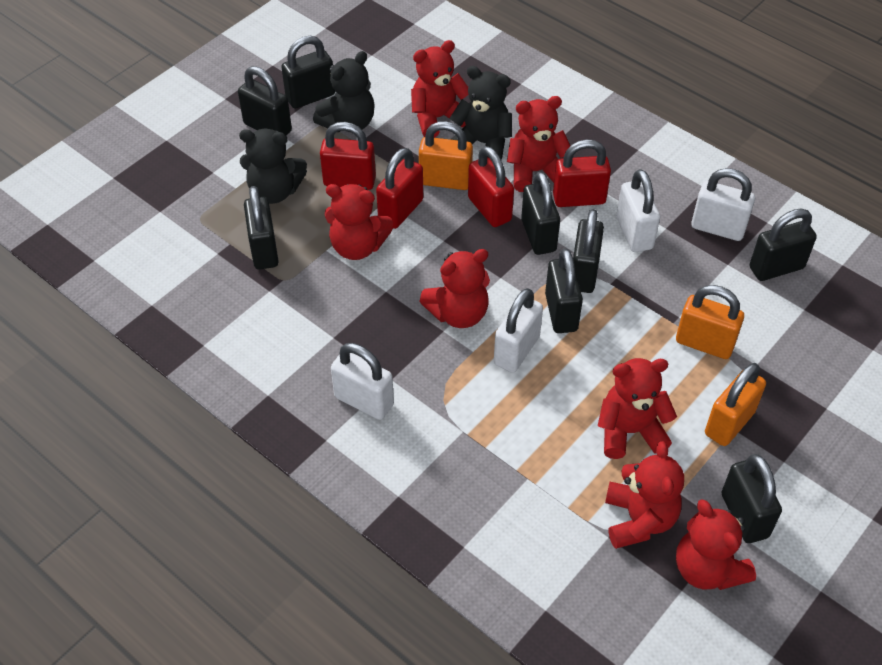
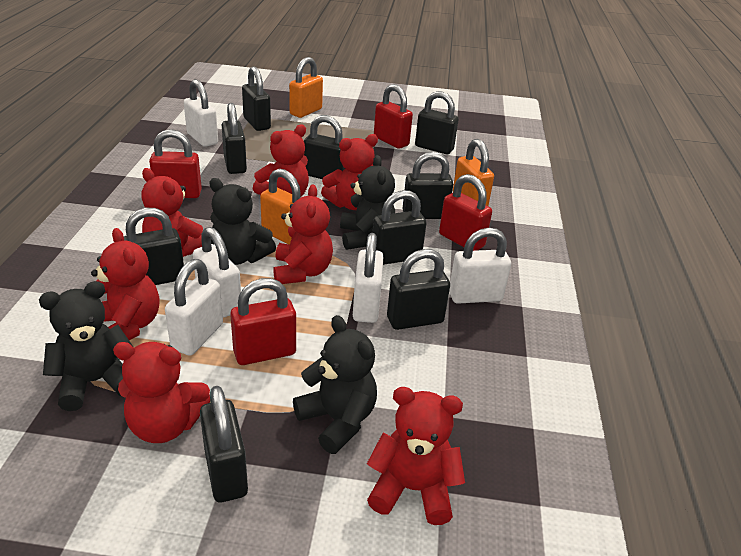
black padlock: [238,66,292,136] [244,186,279,270] [281,36,335,109] [521,172,560,255] [545,248,583,333] [573,209,604,293] [721,454,782,543] [750,209,817,281] = 8 -> [124,208,184,285] [200,386,248,502] [222,103,247,174] [242,66,271,131] [304,115,345,179] [373,190,427,265] [387,249,450,330] [403,152,453,219] [415,91,459,154] = 9
black teddy bear: [239,129,307,204] [313,51,375,132] [450,66,512,160] = 3 -> [39,281,133,411] [209,178,276,265] [293,315,377,454] [340,155,395,250] = 4
white padlock: [331,343,394,420] [494,288,543,373] [616,169,660,252] [691,168,755,241] = 4 -> [165,259,223,356] [184,79,218,147] [193,227,241,318] [353,233,383,323] [449,228,511,304] = 5

